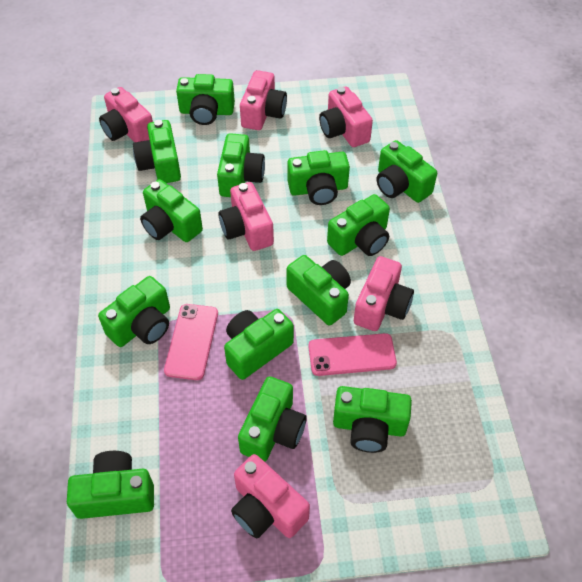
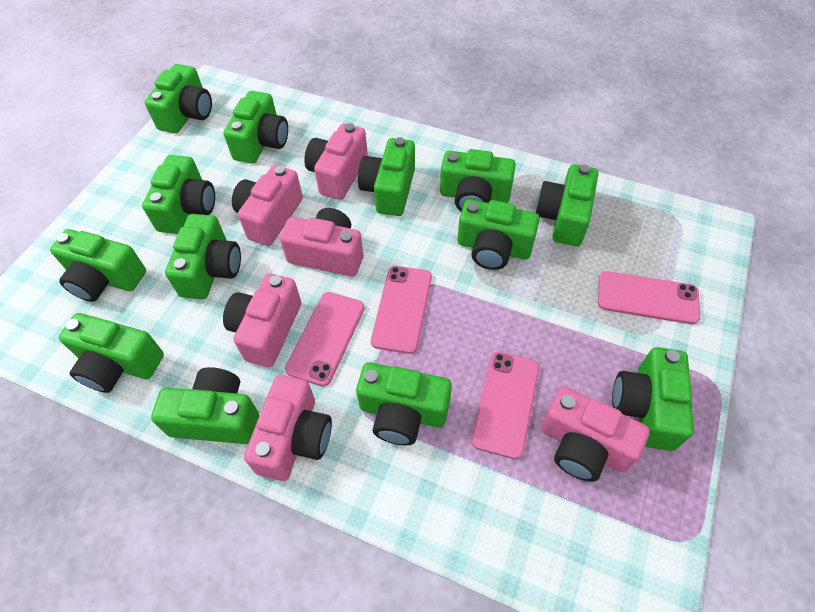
pink phone: [164,304,218,380] [308,333,397,376] = 2 -> [285,292,364,387] [371,266,432,354] [471,352,539,459] [598,271,700,324] = 4

